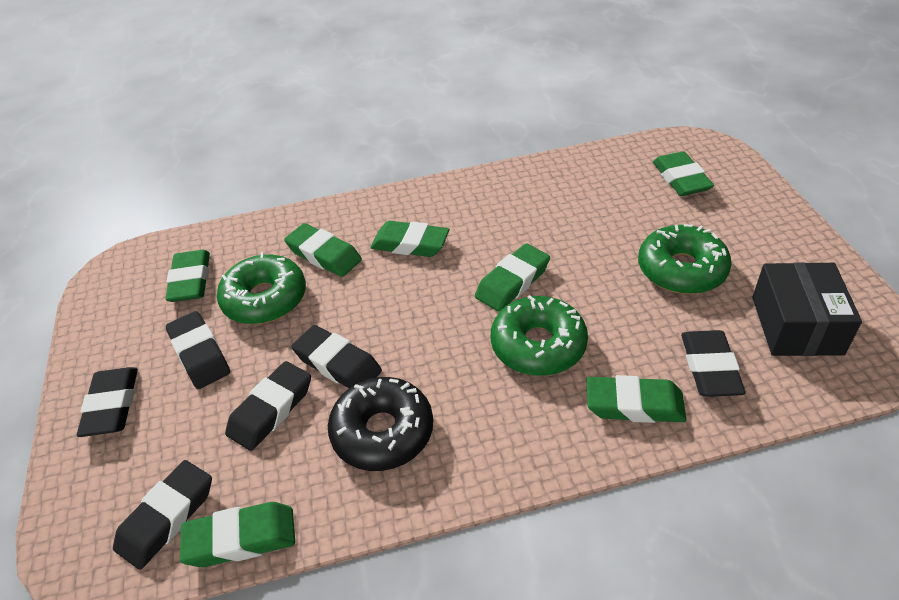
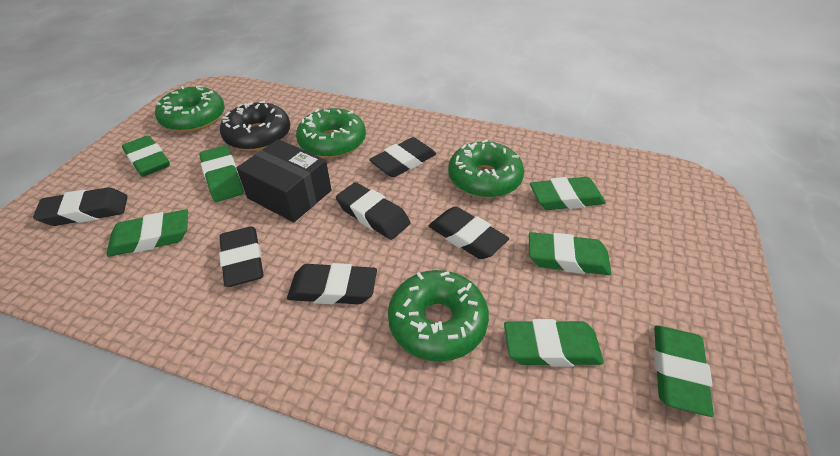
green donut: [217,252,306,324] [491,295,588,376] [638,224,732,294] = 3 -> [155,85,225,132] [296,108,366,158] [388,270,489,361] [448,139,524,198] = 4

